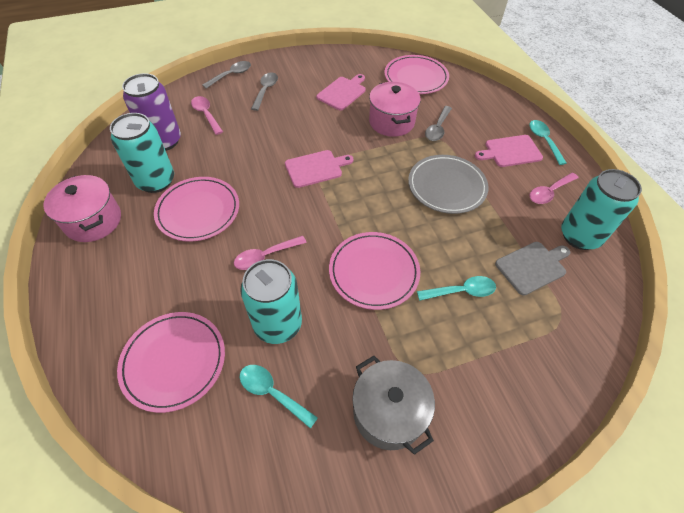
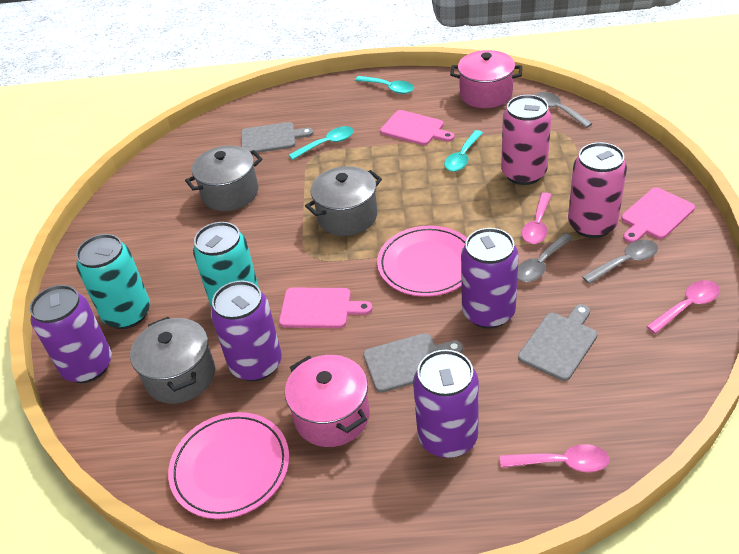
grey cutting board: [495,242,570,296] = 1 -> [241,122,314,153] [363,333,463,393] [518,304,597,381] = 3
grey plate: [408,155,488,214] = 1 -> none = 0
grey pot: [352,356,435,455] = 1 -> [130,317,215,404] [185,145,262,211] [305,166,382,236] = 3
pink can: none = 0 -> [501,95,551,185] [568,142,627,238] = 2
pink plate: [117,312,225,413] [154,177,239,242] [329,232,420,310] [384,55,449,94] = 4 -> [168,412,289,519] [377,226,467,297] = 2
purple can: [122,73,181,151] = 1 -> [30,285,112,383] [211,281,282,381] [413,350,479,458] [461,228,519,329] = 4
turquoise can: [110,113,174,193] [240,259,302,344] [561,169,642,250] = 3 -> [76,234,150,329] [193,222,259,308] = 2

